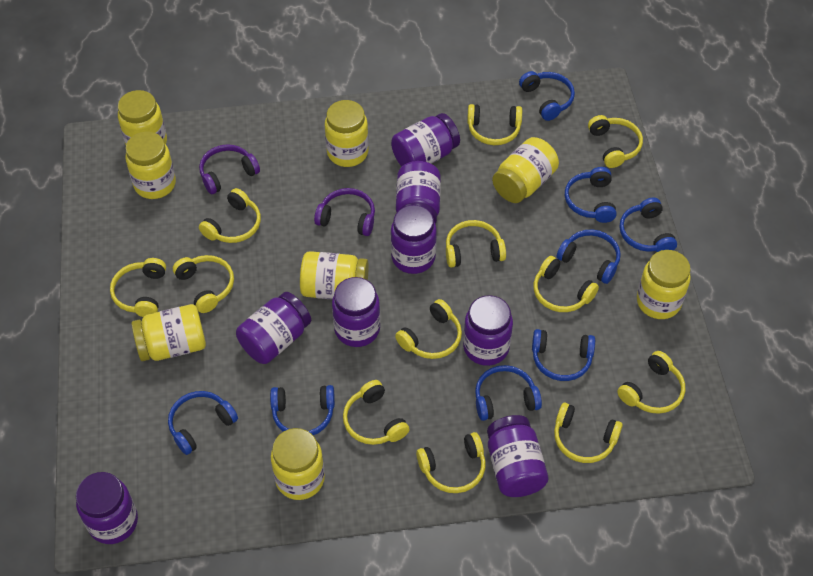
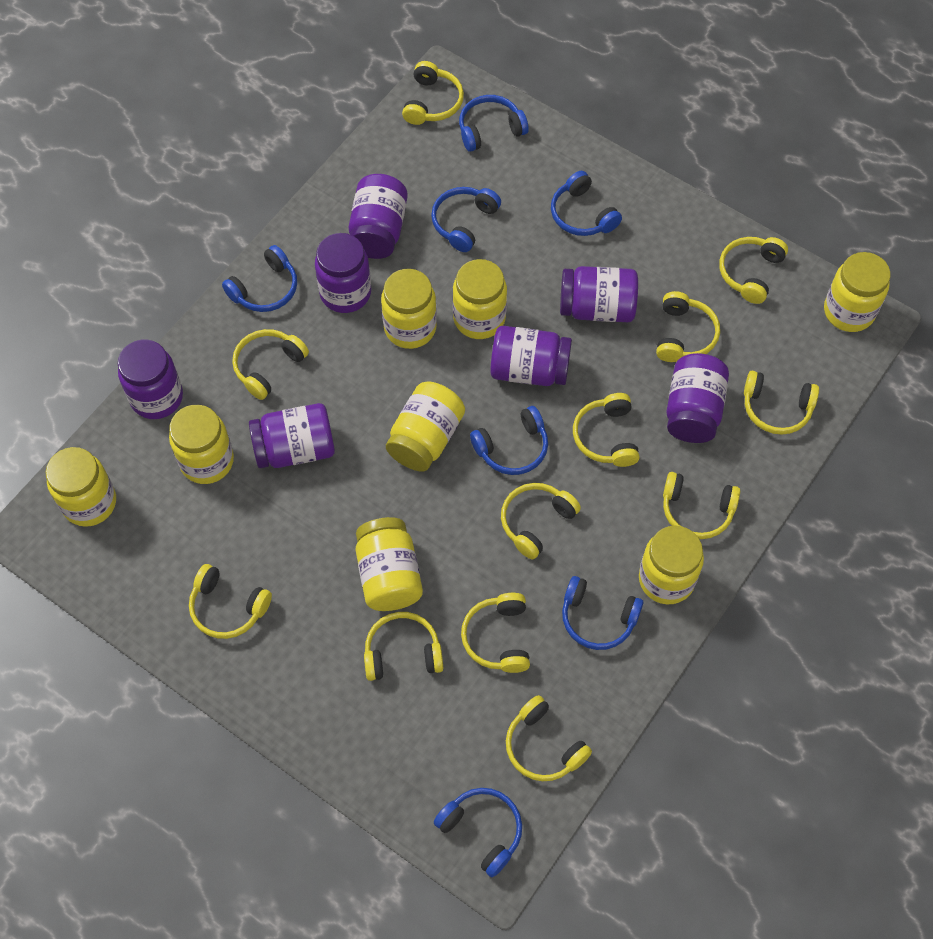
blue headphones: [168,391,238,455] [270,385,335,435] [475,365,542,421] [519,71,575,121] [532,329,595,381] [557,230,621,284] [565,167,617,223] [619,197,677,252] = 8 -> [222,245,297,312] [431,187,501,252] [434,788,522,877] [459,95,529,152] [470,406,548,475] [551,171,622,236] [562,576,643,650] = 7
purple headphones: [199,144,260,194] [314,188,375,236] = 2 -> none = 0
purple jar: [76,472,138,544] [236,292,311,364] [332,277,380,347] [391,113,460,167] [391,205,437,274] [396,161,441,224] [463,295,513,366] [487,415,548,497] = 8 -> [118,340,183,419] [249,403,335,468] [315,233,371,313] [349,174,408,259] [490,326,572,386] [560,266,638,322] [666,353,729,443] = 7

